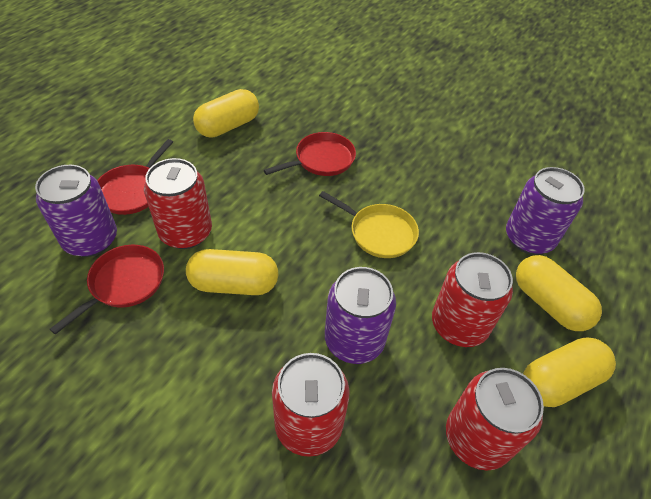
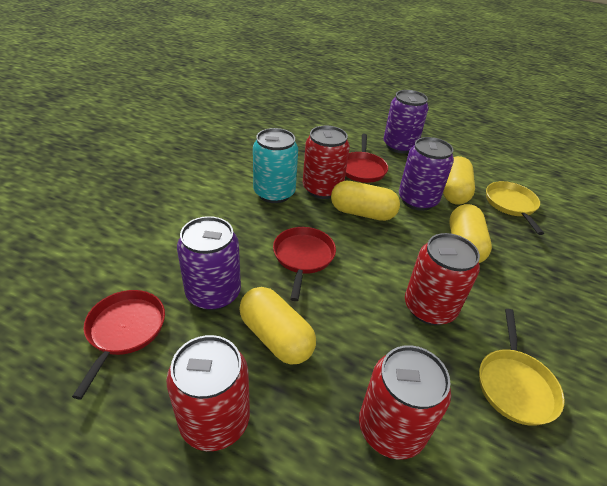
turquoise can: none = 0 -> [253,128,298,203] = 1
yellow pan: [319,191,419,258] = 1 -> [479,309,565,426] [486,181,544,235] = 2

